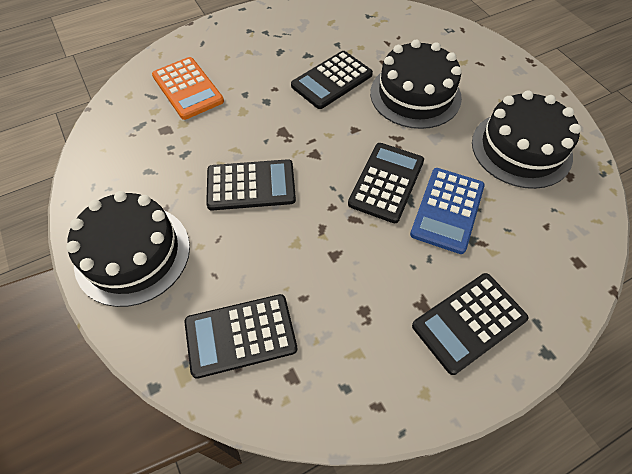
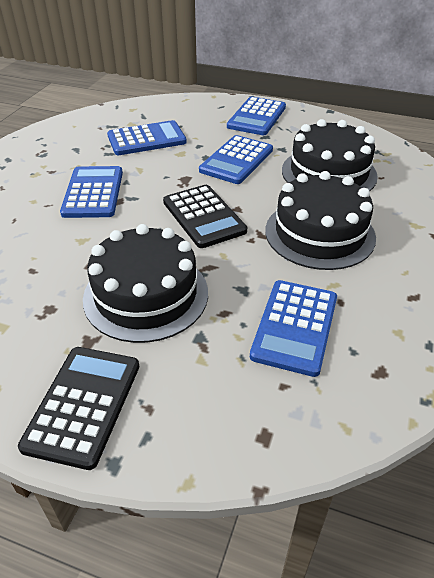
black calculator: [185,294,297,379] [206,159,296,210] [291,51,373,109] [348,143,424,223] [412,273,528,375] = 5 -> [18,347,139,470] [163,185,247,248] = 2
blue calculator: [410,168,485,254] = 1 -> [60,166,123,218] [107,120,187,155] [199,135,273,184] [227,97,286,135] [250,280,337,377] = 5
orange calculator: [152,57,224,120] = 1 -> none = 0

